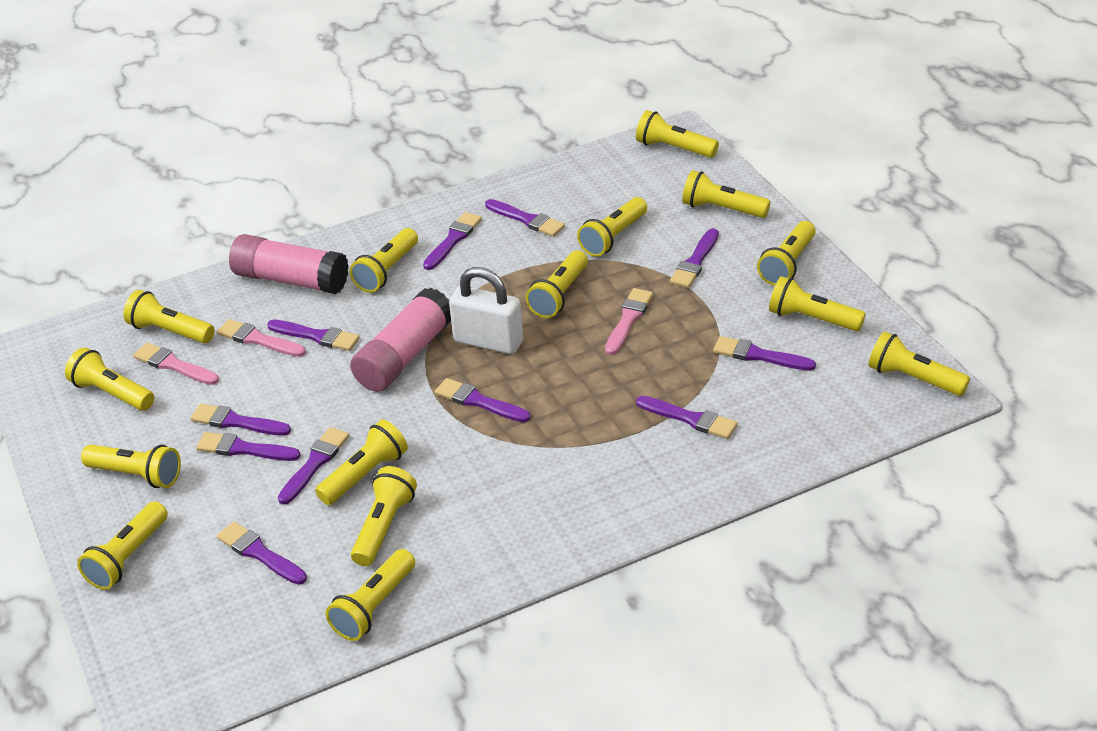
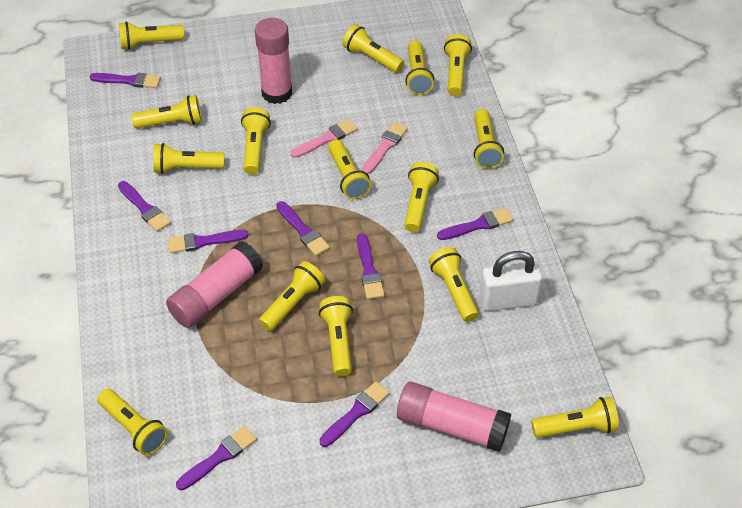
pink brush: [133,343,219,385] [217,319,306,357] [605,288,653,355] = 3 -> [291,119,358,158] [362,122,408,174] = 2
pink glue stick: [229,234,349,294] [350,288,451,392] = 2 -> [166,241,263,328] [255,18,292,104] [397,382,511,452] = 3
purple brush: [191,404,291,436] [196,432,301,461] [217,522,307,585] [267,320,360,351] [278,427,349,505] [423,212,482,270] [435,378,530,422] [485,199,565,237] [636,396,738,439] [670,228,719,288] [713,336,816,371] = 11 -> [90,73,161,88] [118,181,171,232] [168,230,248,253] [176,426,257,490] [276,201,330,256] [319,381,390,447] [357,234,385,299] [437,208,513,240] = 8

